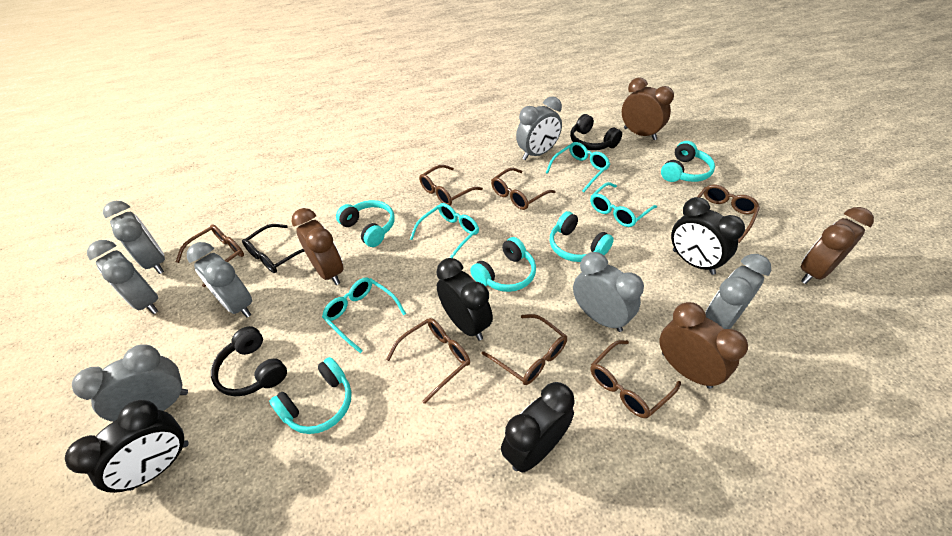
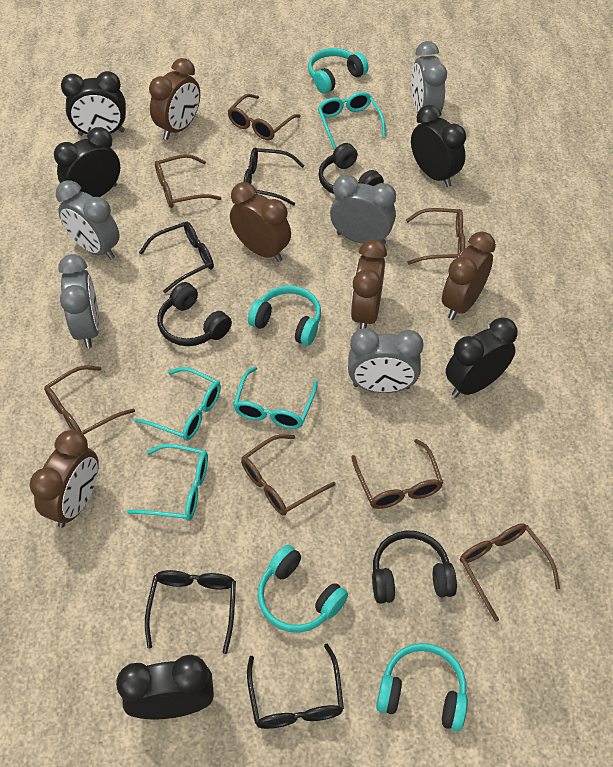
black clock: [65,399,189,493] [436,258,493,341] [501,382,575,472] [671,197,745,275] = 4 -> [54,127,120,197] [61,71,126,136] [116,655,214,719] [411,105,466,187] [446,317,518,398] = 5
black glasses: [242,224,305,273] = 1 -> [139,221,214,293] [145,570,236,654] [243,148,305,206] [247,644,344,729] = 4
black headphones: [211,326,287,397] [570,114,622,150] = 2 -> [157,282,232,346] [319,143,384,194] [372,531,457,604] = 3
brown clock: [291,208,343,285] [622,77,674,140] [660,302,748,389] [801,207,874,284] = 4 -> [30,430,99,528] [149,58,200,140] [230,182,291,262] [351,239,387,329] [442,232,496,320] = 5
grey clock: [72,344,188,422] [87,240,158,314] [103,201,165,274] [187,242,252,318] [516,96,562,160] [573,252,644,332] [705,254,771,329] = 7 -> [56,180,120,260] [58,254,100,348] [330,175,396,245] [348,328,424,393] [412,41,447,113] = 5
turquoise headphones: [269,357,352,434] [336,200,395,247] [470,237,536,292] [550,211,614,262] [661,141,715,182] = 5 -> [248,286,321,346] [258,545,348,633] [308,48,368,94] [376,643,468,731] = 4

